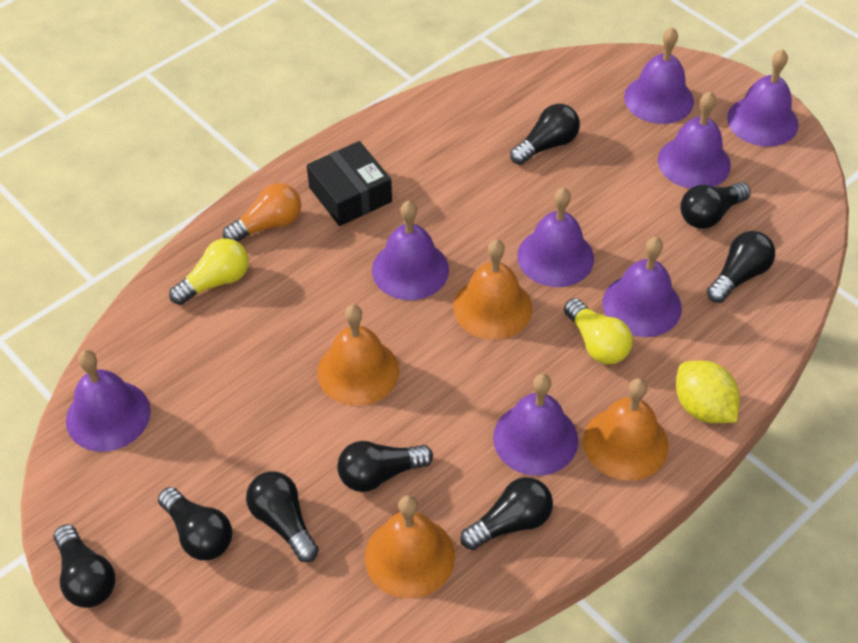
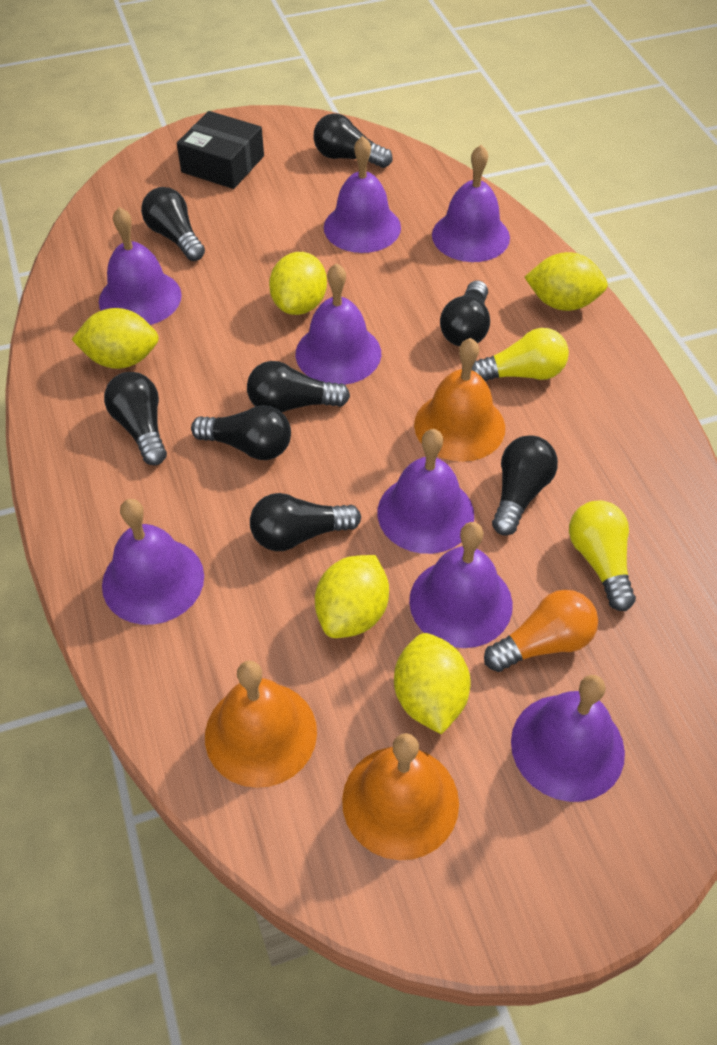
orange bell: [317,305,399,406] [365,495,455,599] [453,239,532,340] [583,378,669,481] = 4 -> [205,661,317,788] [342,733,459,860] [414,338,505,462] = 3
yellow lemon: [676,360,740,423] = 1 -> [71,308,159,369] [269,252,327,315] [315,555,389,638] [394,633,471,734] [524,252,608,311] = 5

